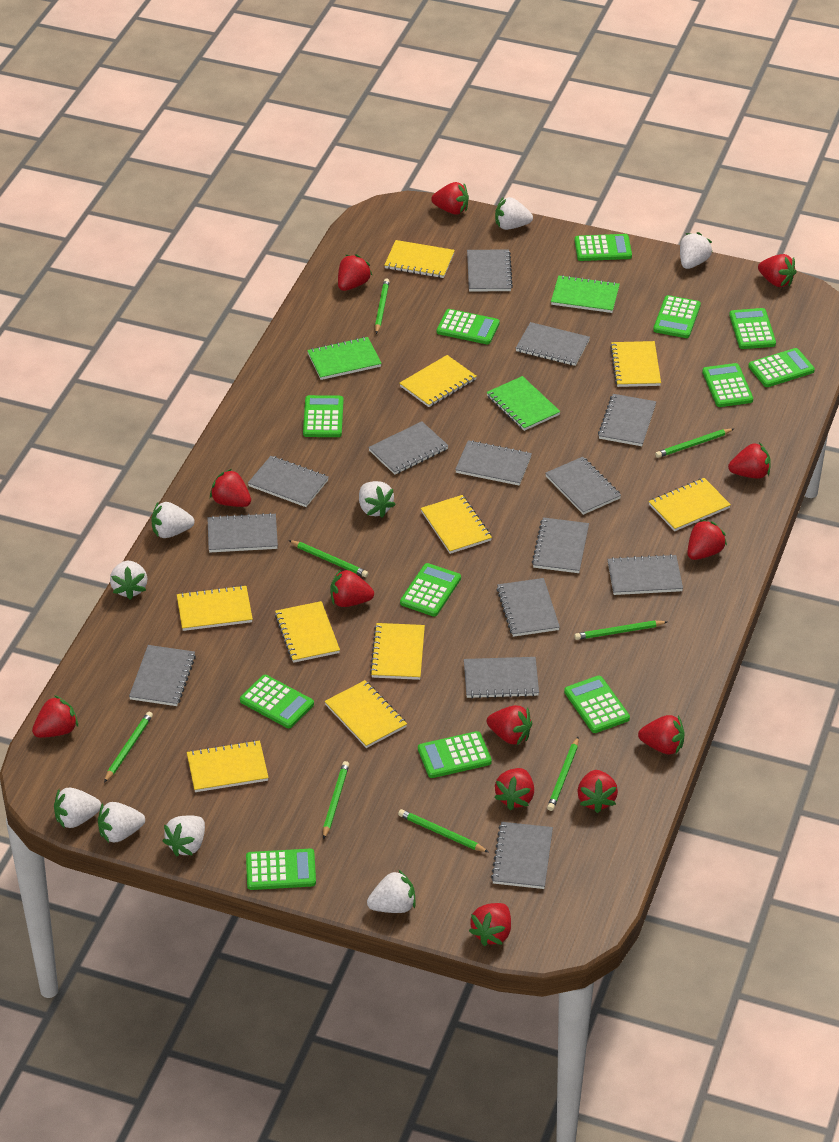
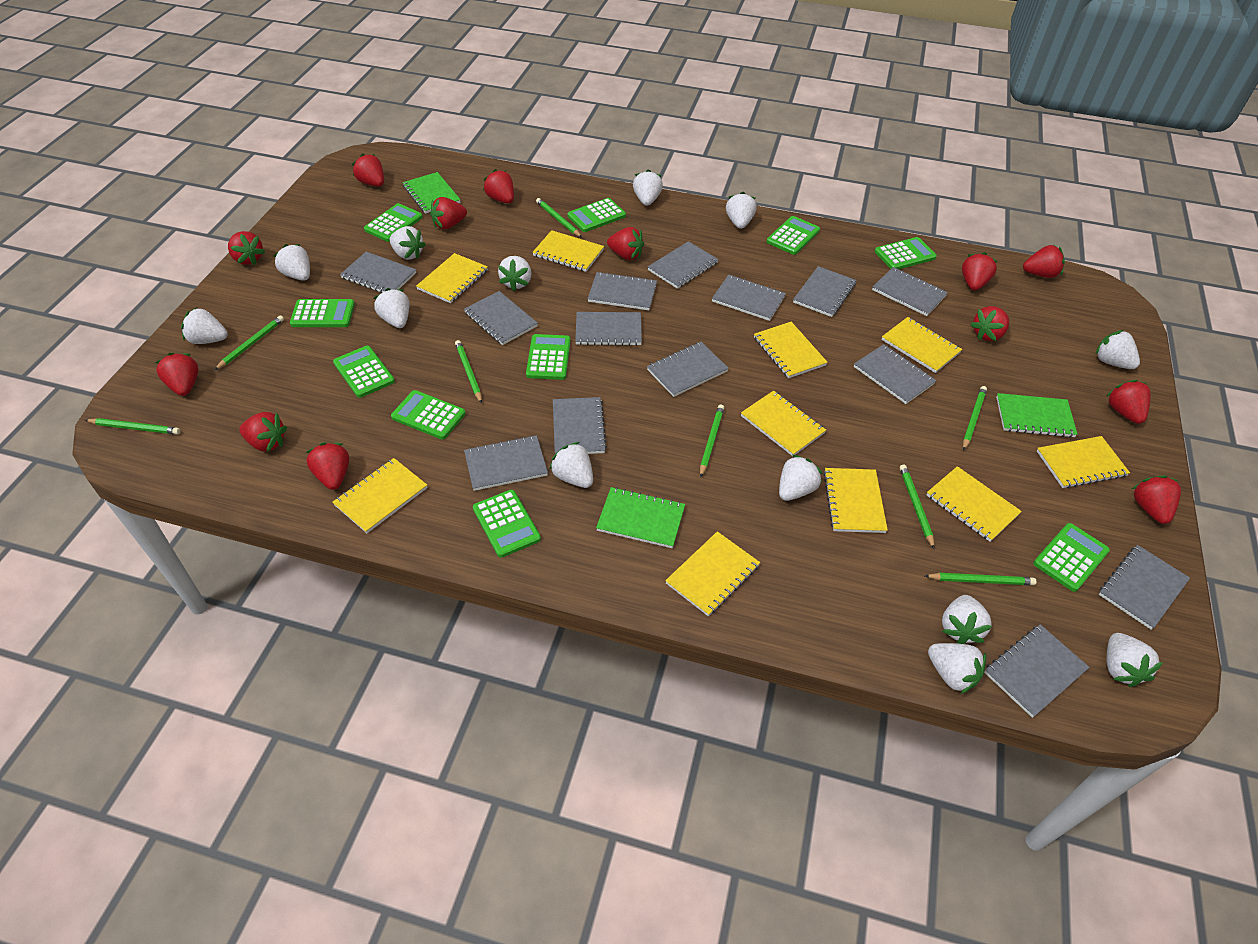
green calculator: [240,675,314,728] [246,849,316,890] [303,395,344,437] [400,563,461,616] [418,731,492,778] [437,309,500,344] [564,676,630,733] [575,234,632,261] [653,295,701,338] [702,363,753,407] [729,308,776,349] [748,348,815,387] = 12 -> [290,299,355,327] [333,346,395,398] [364,203,423,242] [391,390,466,440] [473,490,541,558] [526,334,571,380] [568,198,626,232] [767,216,820,255] [875,237,937,269] [1033,523,1110,592] = 10
white strawberry: [54,788,101,829] [98,802,145,843] [110,561,147,600] [151,502,195,538] [163,816,205,856] [359,481,396,518] [367,870,415,913] [495,197,533,230] [680,232,712,269] = 9 -> [181,308,228,344] [273,244,310,281] [374,288,410,328] [390,226,426,260] [498,256,532,291] [549,442,593,488] [633,169,663,206] [726,192,757,229] [779,455,823,501] [928,643,986,694] [942,595,992,644] [1096,330,1140,369] [1106,633,1163,687] = 13

